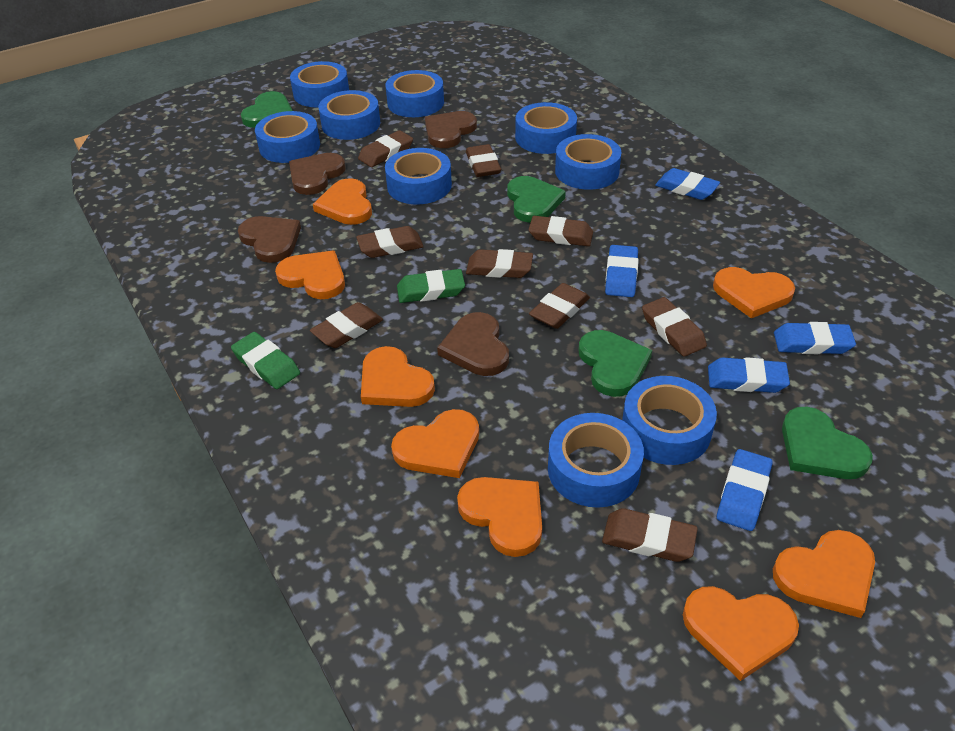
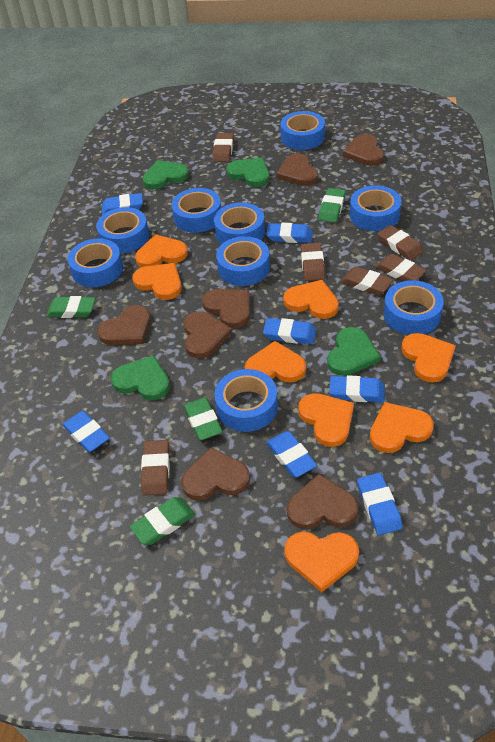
blue eraser: [605,245,639,297] [655,168,720,200] [708,357,790,393] [717,449,773,531] [774,322,856,354] = 5 -> [62,411,110,452] [102,193,143,215] [263,318,316,344] [266,223,313,243] [266,431,317,477] [329,375,385,402] [357,473,403,535] = 7
brown eraser: [310,302,383,348] [356,226,424,258] [358,130,413,167] [466,144,501,177] [466,249,533,278] [528,216,593,246] [529,283,590,329] [602,508,698,562] [642,297,707,357] = 9 -> [141,440,170,496] [212,133,234,162] [301,243,325,281] [341,267,393,295] [375,254,427,281] [377,225,423,260] = 6
brown heart: [238,216,301,263] [289,153,346,195] [425,111,477,148] [437,312,509,376] = 4 -> [98,305,151,345] [181,447,250,500] [183,311,232,358] [202,289,250,328] [276,153,318,186] [287,474,358,529] [343,134,384,166] = 7
green eraser: [231,332,300,389] [397,269,465,303] = 2 -> [47,296,95,318] [130,497,195,545] [183,397,223,440] [318,188,346,223] = 4

